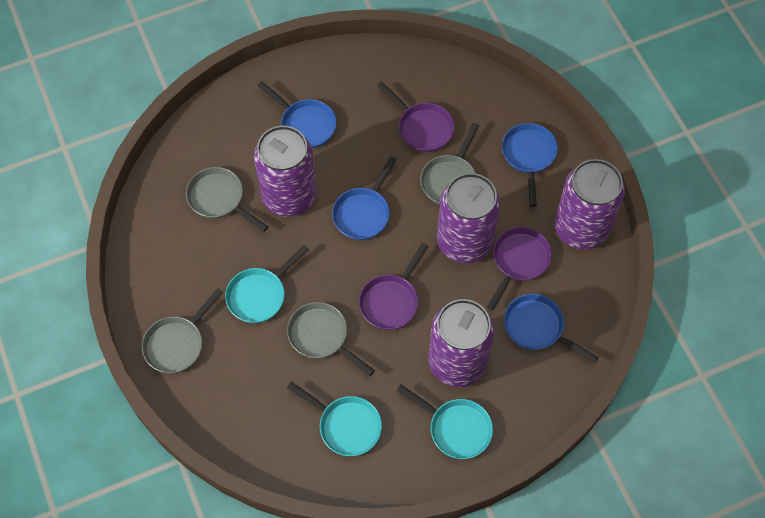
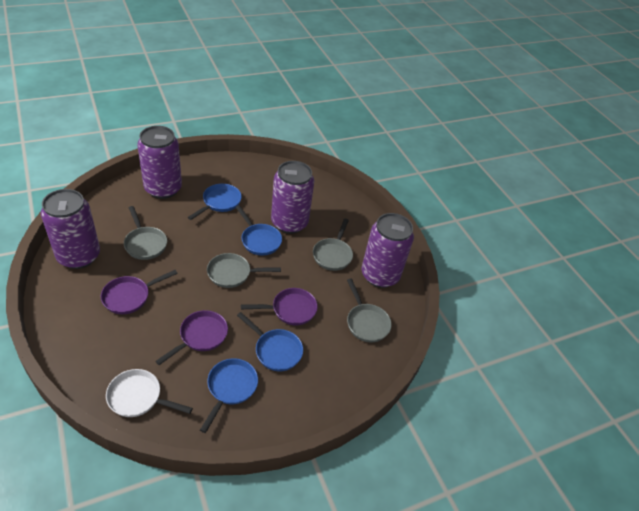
turquoise pan: [225,245,309,323] [287,381,382,456] [397,385,493,459] = 3 -> none = 0
white pan: none = 0 -> [106,369,193,417] = 1

